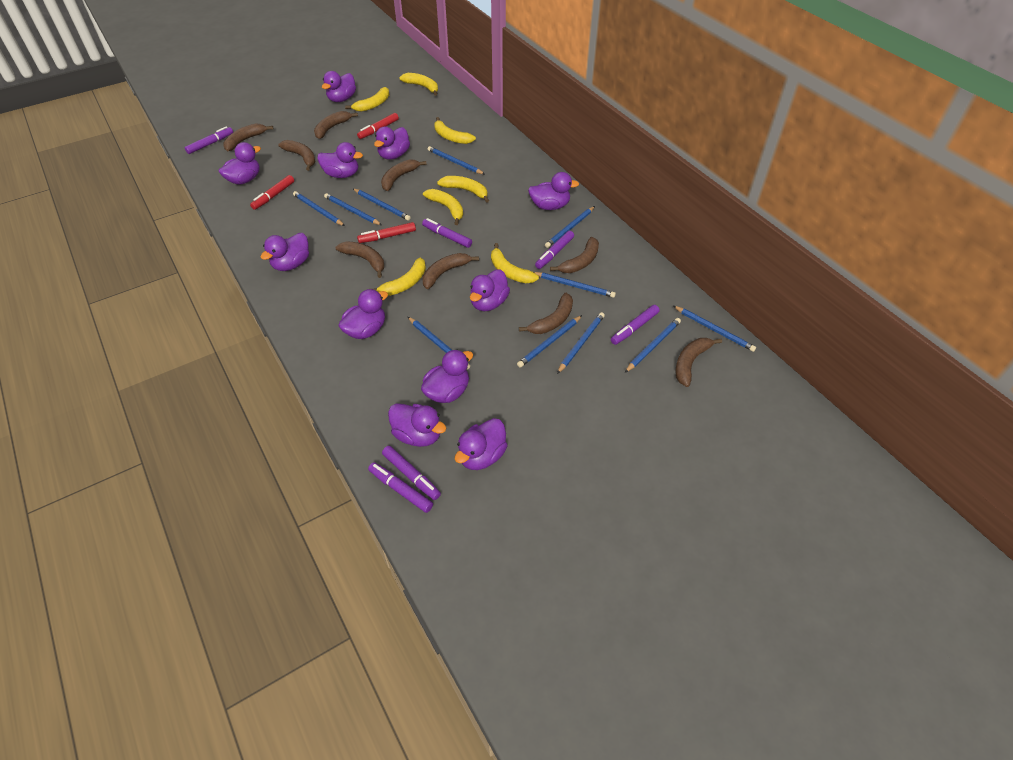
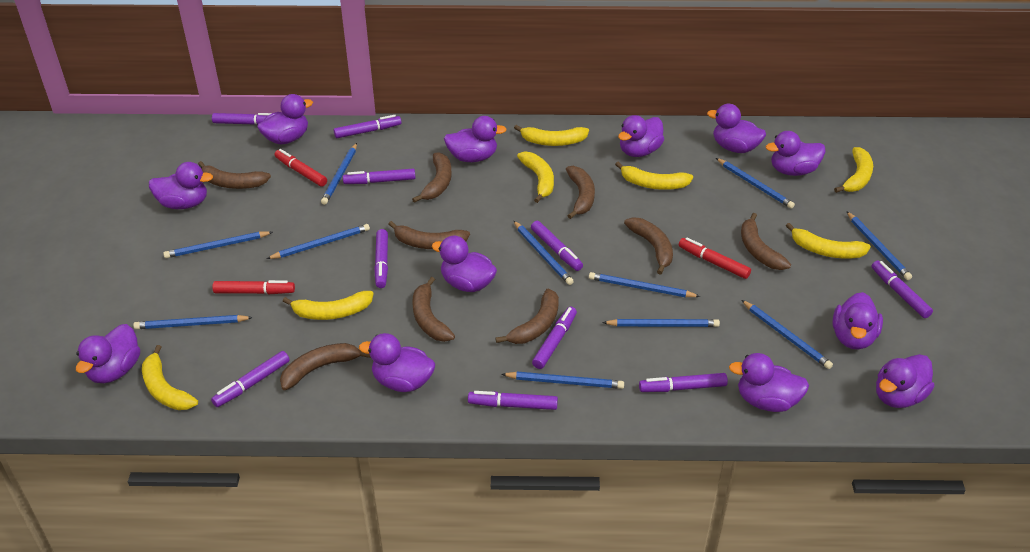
purple duck: [219,142,261,185] [261,233,309,271] [317,142,363,178] [322,71,356,102] [338,289,388,339] [374,126,410,160] [388,403,446,447] [421,349,473,403] [455,418,508,470] [470,269,510,311] [528,172,579,210] = 11 -> [76,324,140,383] [149,162,213,209] [257,94,313,144] [359,333,435,392] [432,236,497,292] [444,116,507,162] [618,115,664,157] [707,104,766,153] [729,353,809,412] [766,131,826,176] [832,292,883,350] [876,354,934,408] = 12
purple marker: [185,126,233,154] [368,462,433,513] [382,446,441,500] [422,218,472,248] [535,231,574,269] [611,305,660,345] = 6 -> [211,351,290,407] [212,113,272,125] [334,115,402,138] [343,169,416,184] [374,229,388,288] [468,391,558,410] [531,221,583,271] [532,307,577,369] [639,373,728,392] [872,261,933,318] = 10

